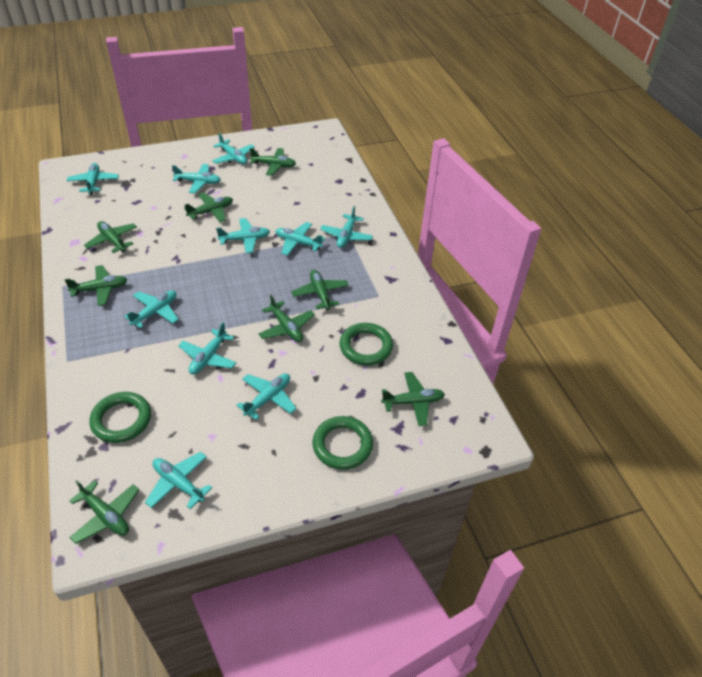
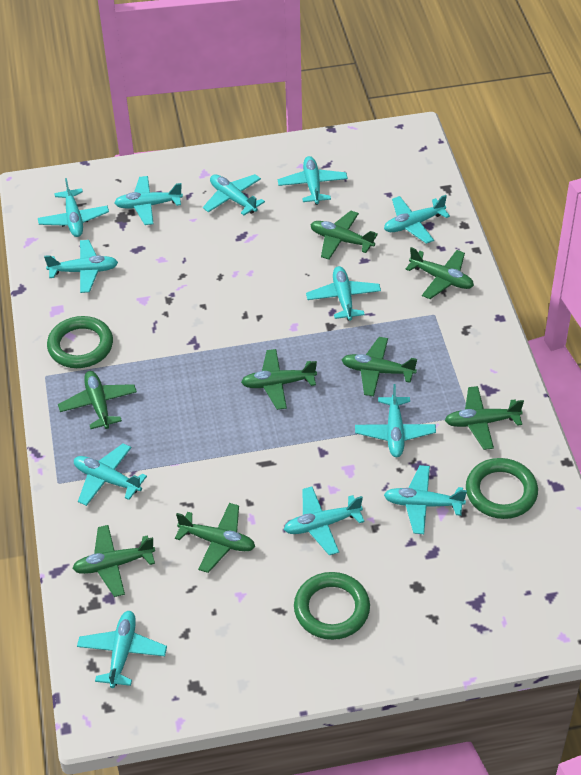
turquoise plane: [67,163,119,195] [124,291,179,328] [145,452,212,509] [172,164,221,193] [178,322,236,375] [212,133,255,164] [216,218,270,253] [236,373,297,420] [276,222,325,256] [320,206,373,248] = 10 -> [38,178,109,237] [44,240,118,293] [74,443,147,506] [77,611,167,688] [114,176,183,225] [203,174,265,215] [278,156,348,205] [284,487,365,555] [306,266,381,321] [355,384,436,457] [384,195,450,244] [384,465,467,534] = 12

